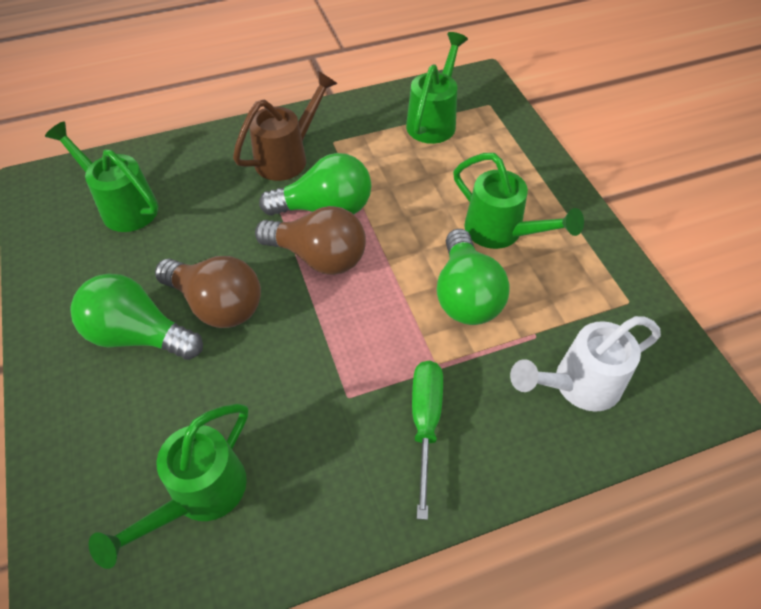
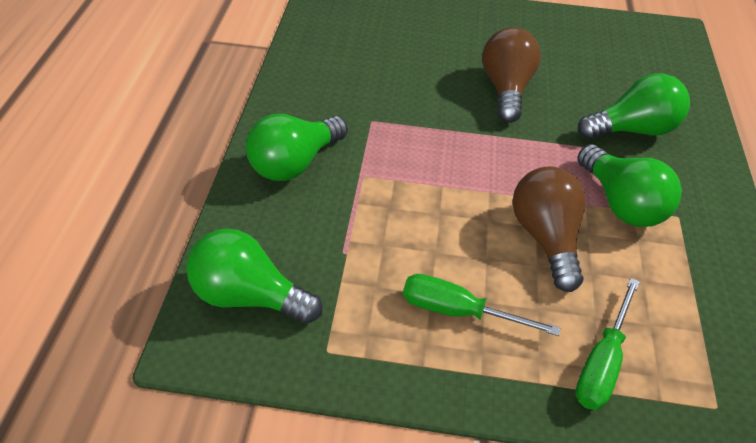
brown watering can: [233,71,338,181] = 1 -> none = 0
green light bulb: [70,273,203,360] [259,153,371,216] [437,229,510,325] = 3 -> [186,228,322,324] [246,114,348,181] [577,144,682,227] [578,74,690,140] = 4
green screwdriver: [412,361,443,520] = 1 -> [403,274,560,336] [575,278,640,410] = 2
green watering can: [45,121,158,232] [89,404,248,569] [406,32,468,144] [453,153,584,249] = 4 -> none = 0
white watering can: [510,316,661,412] = 1 -> none = 0

